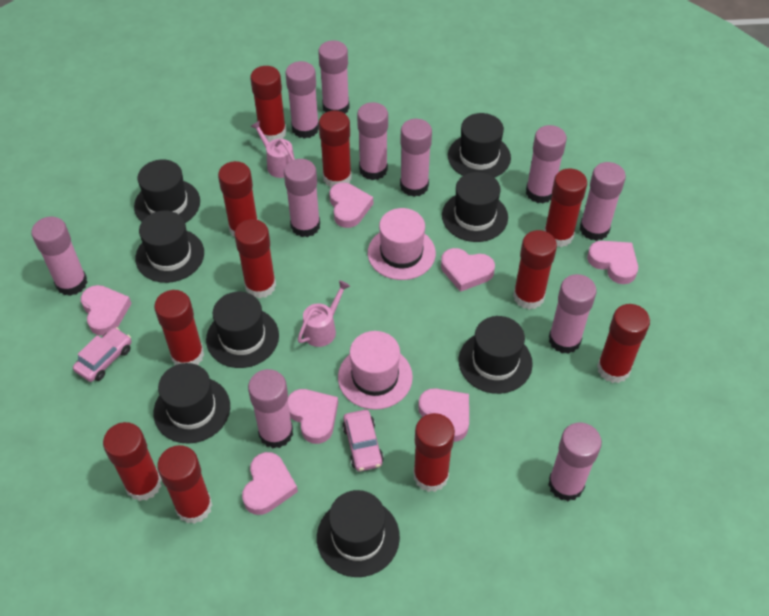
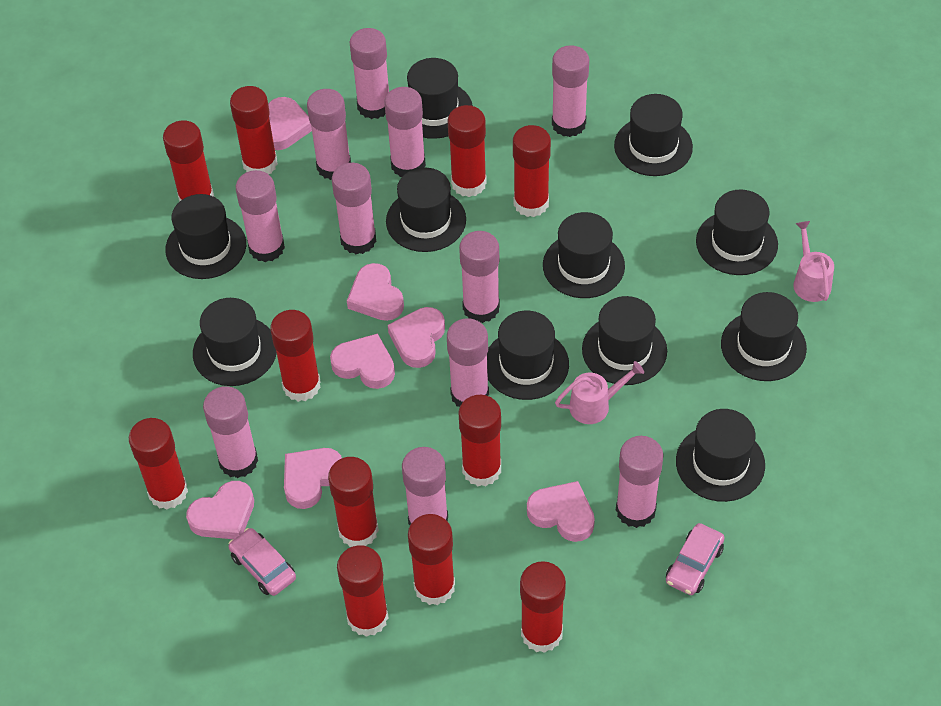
black hat: [134,160,200,223] [135,210,204,283] [154,363,230,444] [206,292,279,368] [317,490,400,577] [442,172,508,242] [448,113,511,178] [459,316,533,394] = 8 -> [165,194,246,279] [193,298,277,386] [386,168,466,252] [407,58,473,139] [487,311,569,400] [543,212,625,298] [582,296,667,385] [614,94,693,176] [676,409,765,502] [696,190,778,275] [721,292,807,381] = 11
pink hat: [338,331,413,410] [368,208,436,280] = 2 -> none = 0

